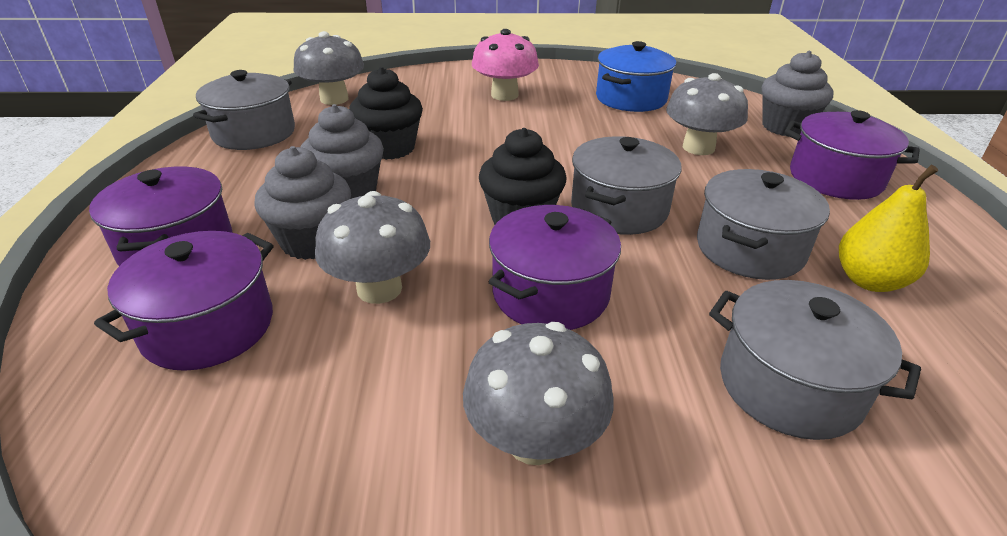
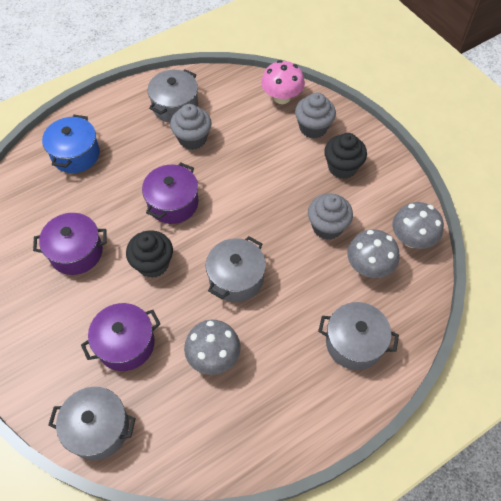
grey mushroom: [293,31,364,105] [315,191,430,304] [463,322,613,465] [666,73,748,155] = 4 -> [184,320,241,375] [347,229,399,278] [392,202,444,249] = 3
purple pot: [89,166,233,266] [94,231,274,371] [489,205,621,330] [784,110,920,200] = 4 -> [33,213,107,275] [81,303,161,371] [142,163,198,224] = 3
yellow pear: [839,165,938,292] = 1 -> none = 0

